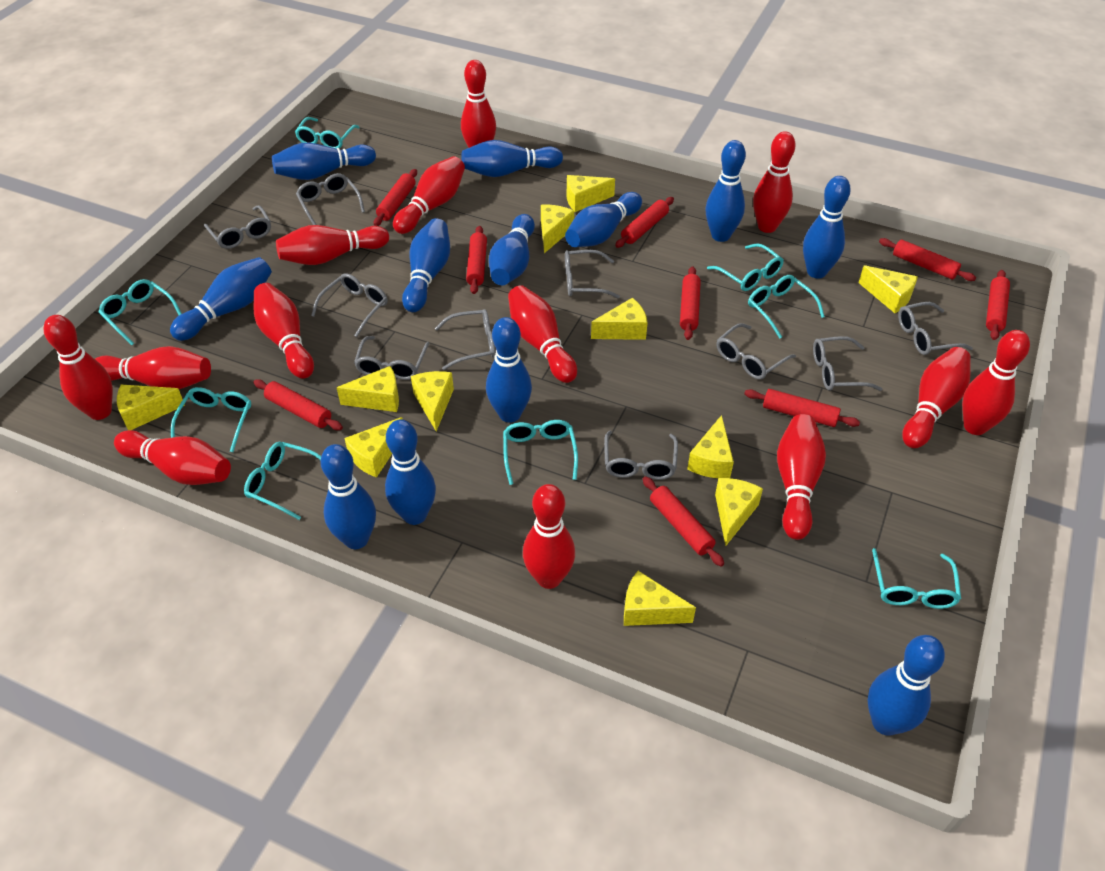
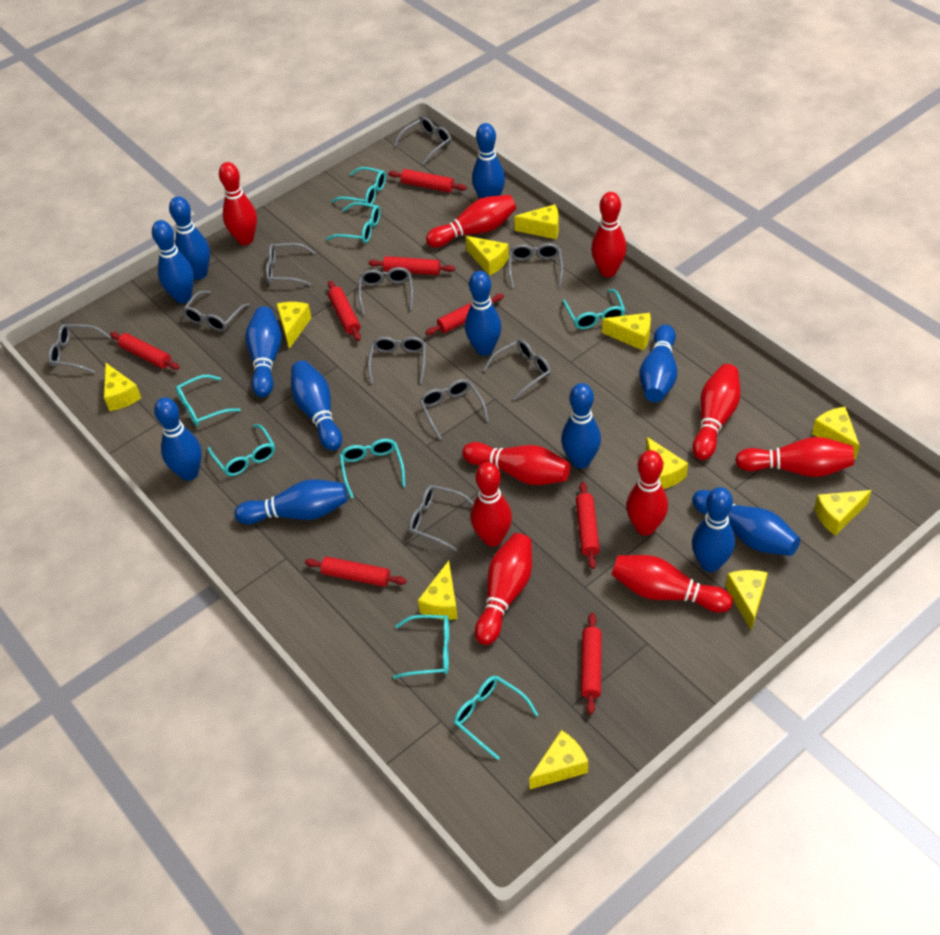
red bowling pin: [43,315,113,420] [95,346,211,389] [114,430,231,485] [254,283,314,379] [276,225,389,265] [393,156,465,234] [461,60,496,148] [508,285,577,383] [523,484,575,589] [753,131,796,233] [777,414,826,540] [902,347,971,448] [962,330,1030,435] = 13 -> [219,162,257,245] [426,195,516,247] [462,442,570,485] [471,462,512,547] [475,533,532,645] [591,192,627,277] [611,555,733,613] [626,450,668,536] [692,364,741,460] [735,437,854,477] = 10
red rolling pin: [253,379,343,430] [374,169,417,226] [466,226,487,294] [615,197,674,248] [643,476,724,567] [680,266,701,340] [744,389,860,427] [879,238,976,281] [986,270,1010,340] = 9 -> [110,332,180,370] [305,557,407,587] [328,281,361,341] [368,256,455,275] [389,169,467,193] [426,294,504,335] [576,482,600,569] [581,613,602,714] = 8

